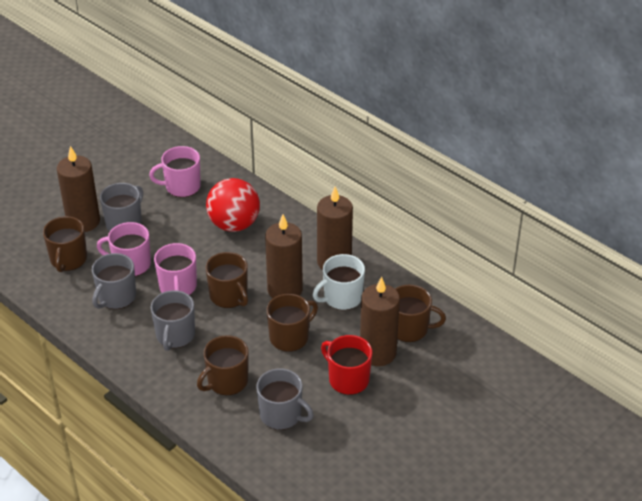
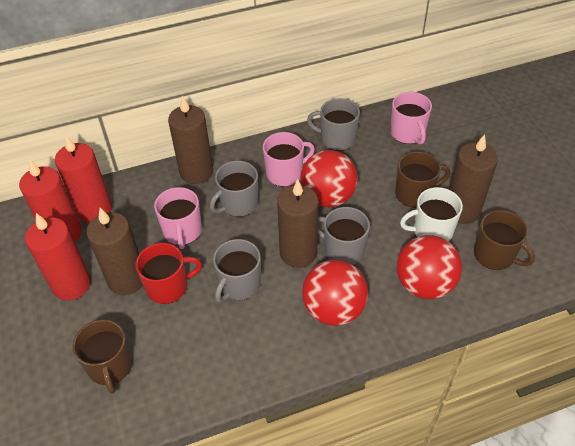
brown mug: [43,216,87,272] [197,335,249,395] [206,252,248,308] [266,294,318,352] [395,285,446,342] = 5 -> [73,320,133,394] [395,151,450,208] [474,210,535,270] = 3
red ball: [206,178,260,232] = 1 -> [300,150,358,207] [302,260,368,326] [397,235,462,299] = 3
red candle: none = 0 -> [19,159,82,242] [25,213,91,301] [55,135,112,223] = 3

